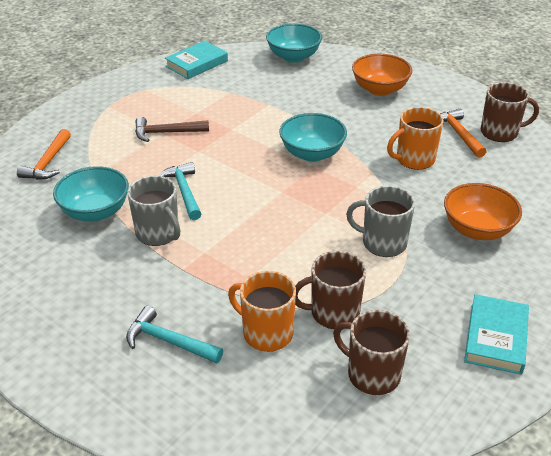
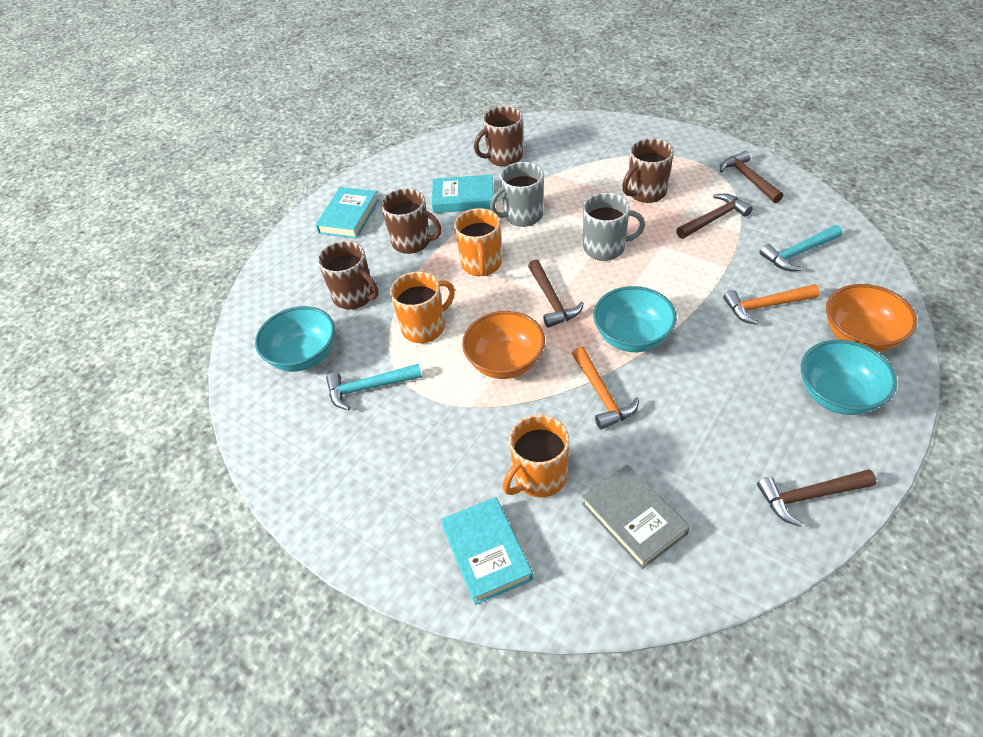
brown hammer: [135,117,209,142] = 1 -> [528,260,584,328] [676,194,753,239] [720,150,784,203] [757,469,876,527] = 4
brown mug: [295,251,366,329] [333,310,410,395] [481,82,539,142] = 3 -> [318,241,379,310] [381,188,442,254] [474,106,523,167] [622,138,674,203] = 4
grey book: none = 0 -> [582,465,690,569] = 1
orange mug: [228,271,296,352] [387,107,444,170] = 2 -> [390,272,455,343] [454,208,502,276] [503,415,569,497] = 3
turquoise book: [165,41,228,79] [464,294,529,375] = 2 -> [316,187,379,239] [431,174,494,213] [441,497,533,605] = 3

